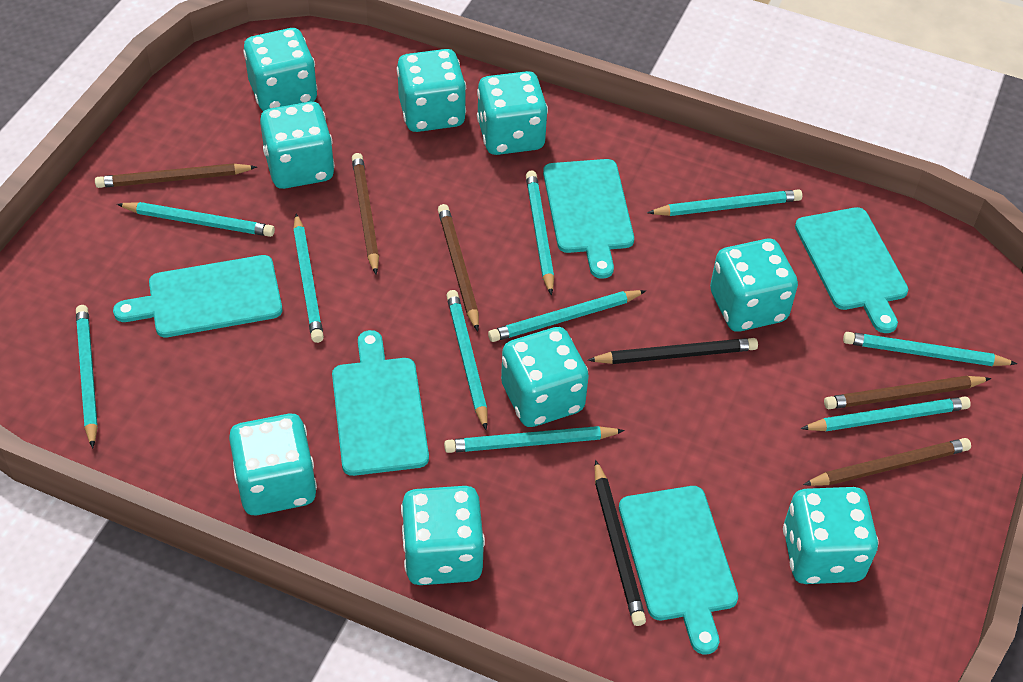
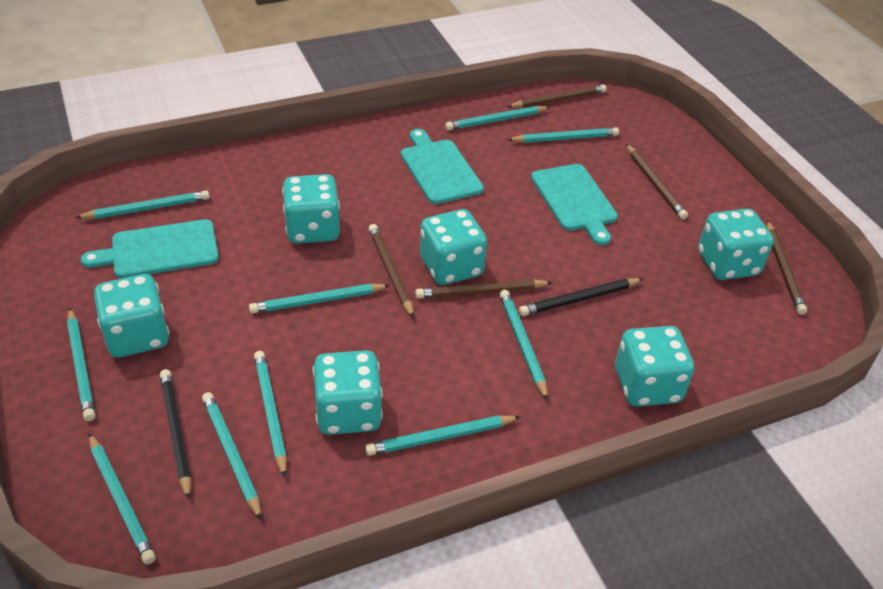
turquoise cutting board: [113,255,282,337] [332,330,429,476] [543,159,634,279] [619,486,738,654] [795,207,908,333] = 5 -> [81,219,219,278] [401,129,484,204] [531,164,618,245] = 3
turquoise dice: [229,414,317,515] [243,28,317,111] [260,102,335,189] [397,49,466,132] [401,486,485,585] [477,71,548,155] [501,327,589,427] [710,239,798,331] [783,487,879,584] = 9 -> [94,274,169,358] [282,174,340,244] [313,350,383,435] [420,209,487,285] [615,326,694,406] [698,209,774,280] = 6

